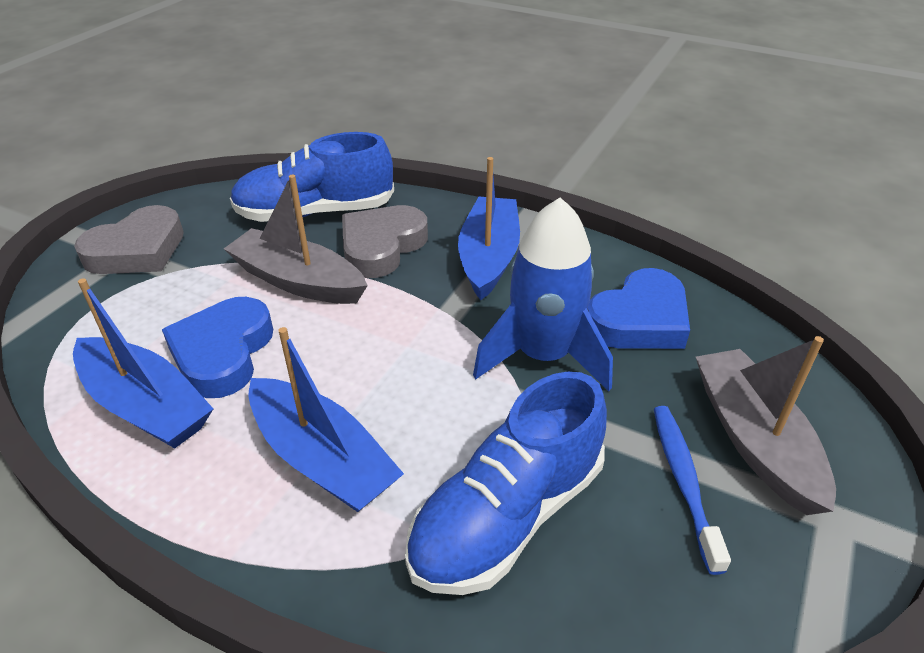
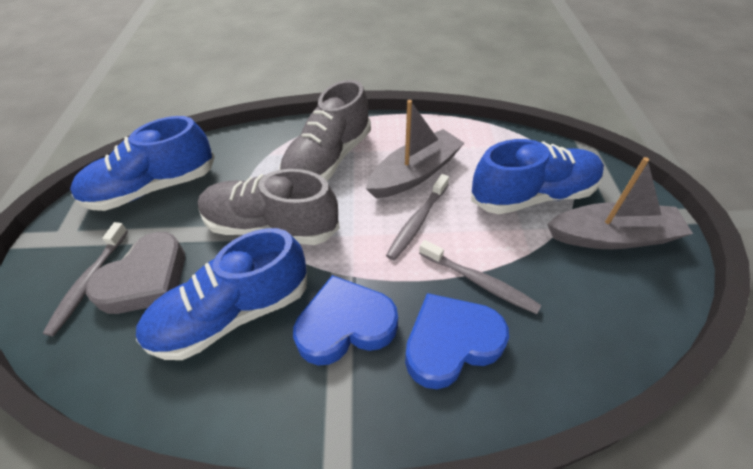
blue boat: [73,278,213,448] [248,327,404,512] [458,157,520,300] = 3 -> none = 0
blue rocket: [473,197,613,391] = 1 -> none = 0
blue shoe: [230,132,394,222] [405,372,607,595] = 2 -> [70,116,215,211] [136,228,307,360] [471,139,604,214] = 3
blue toothbrush: [654,406,731,575] = 1 -> none = 0
grey heart: [74,205,184,274] [342,205,428,278] = 2 -> [86,232,185,314] = 1
grey shoe: none = 0 -> [198,169,340,245] [279,80,371,181] = 2
grey toothbrush: none = 0 -> [43,222,128,336] [386,174,449,260] [419,240,542,314] = 3

